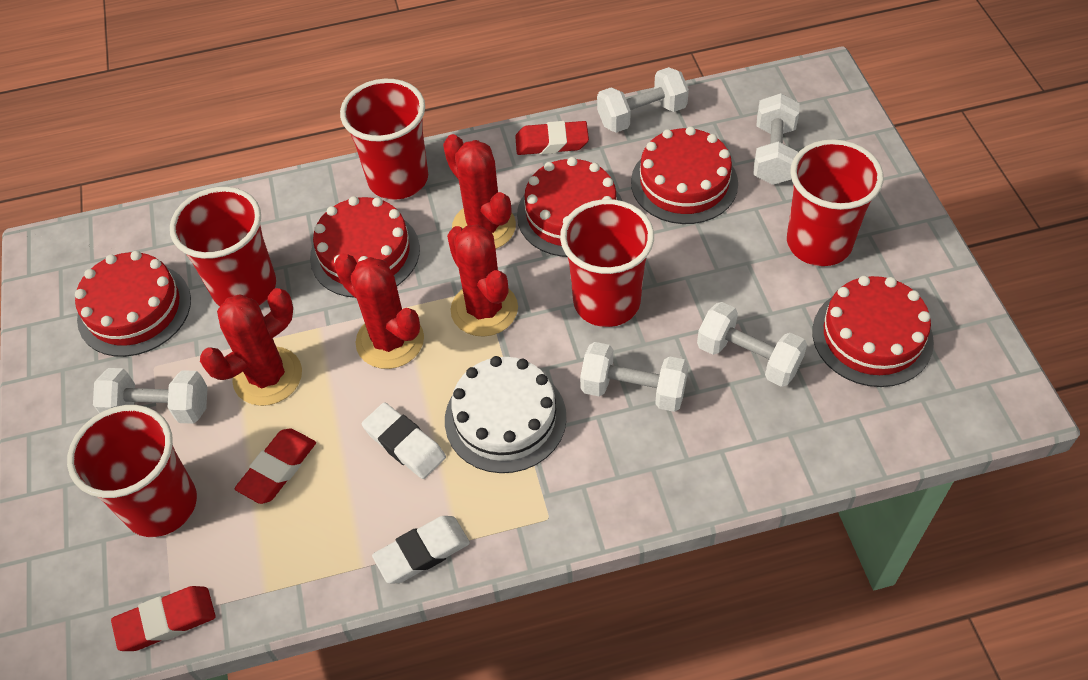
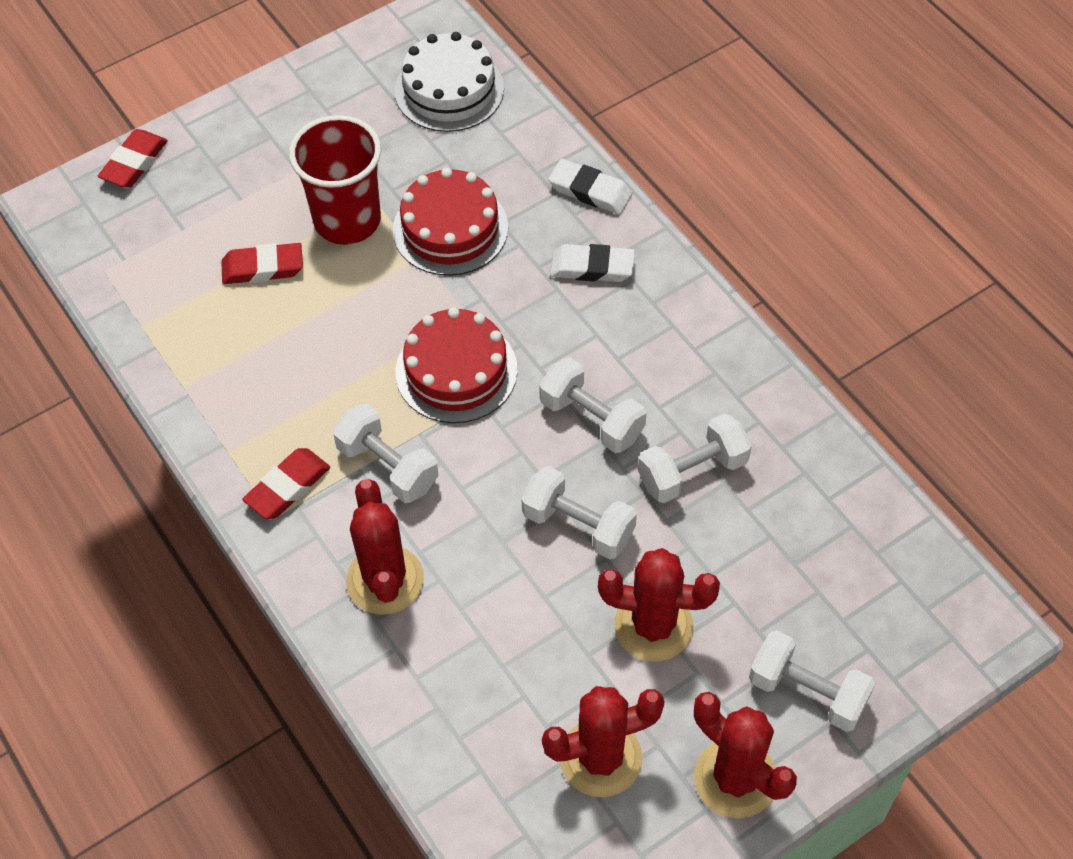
red cake: [75,251,191,357] [310,196,420,298] [517,157,622,257] [631,126,738,224] [812,276,934,387] = 5 -> [393,168,508,276] [395,307,518,423] = 2
red cup: [67,405,197,537] [170,187,276,306] [340,79,428,200] [560,199,654,327] [787,139,883,266] = 5 -> [289,115,381,245] = 1

